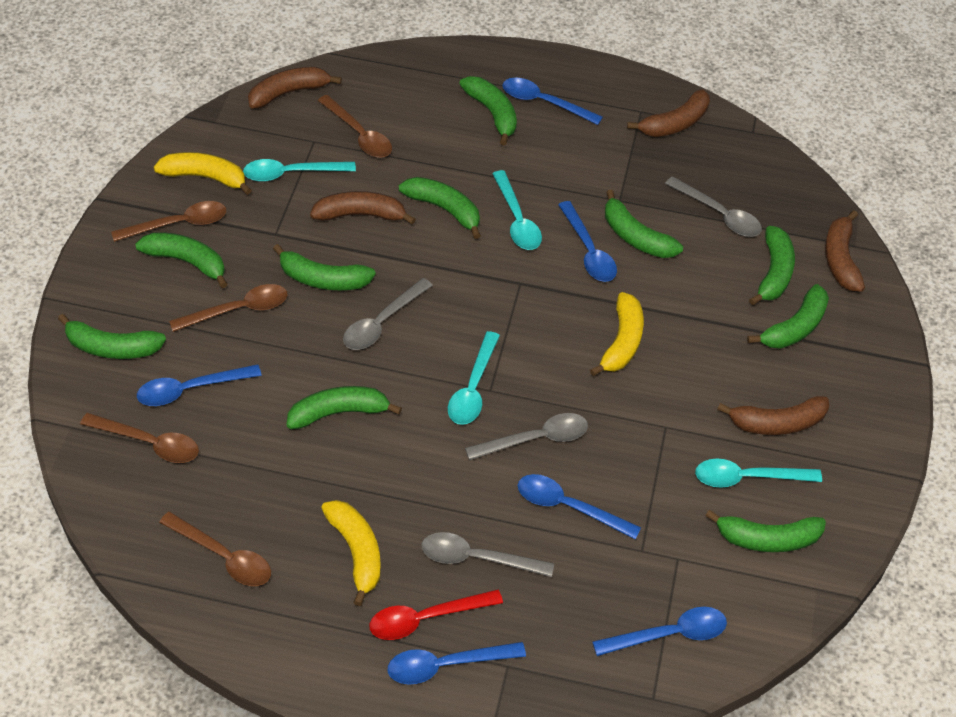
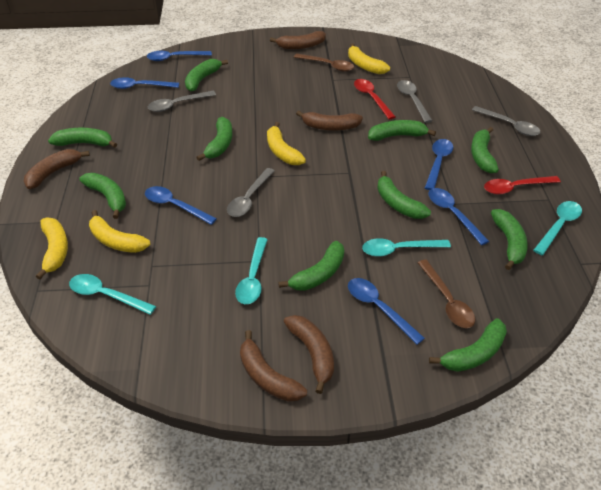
brown spoon: [80,413,199,463] [111,201,226,242] [159,512,271,586] [169,284,287,332] [318,95,392,158] = 5 -> [294,53,354,72] [418,260,475,328] = 2
red spoon: [369,589,503,640] = 1 -> [354,79,396,119] [484,176,561,195] = 2
yellow banana: [154,152,252,195] [321,500,381,606] [590,292,644,376] = 3 -> [36,218,68,279] [89,210,150,253] [267,122,306,165] [348,43,390,74] = 4

